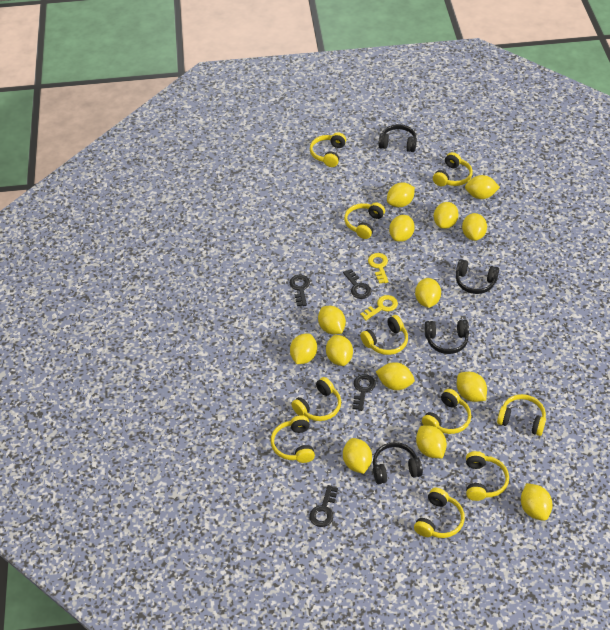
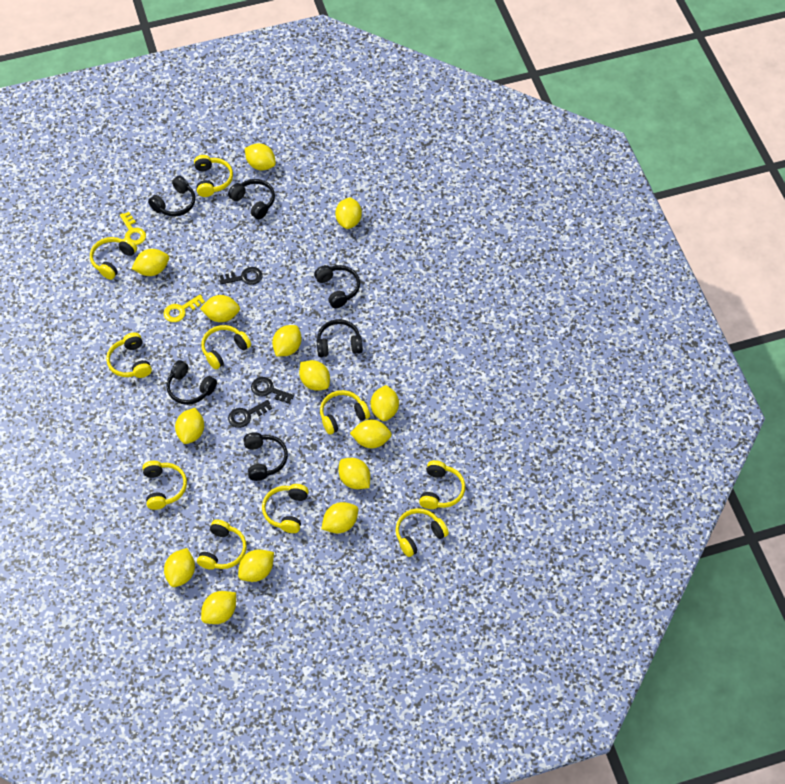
black headphones: [373,442,423,484] [378,124,417,152] [424,320,469,354] [456,259,499,294] = 4 -> [148,176,196,217] [166,360,217,405] [228,179,275,220] [243,432,288,481] [314,265,360,308] [317,319,363,357] = 6
black key: [290,275,310,306] [309,485,338,527] [343,269,372,299] [353,374,376,411] = 4 -> [220,267,263,285] [228,400,272,428] [251,377,294,404] = 3

